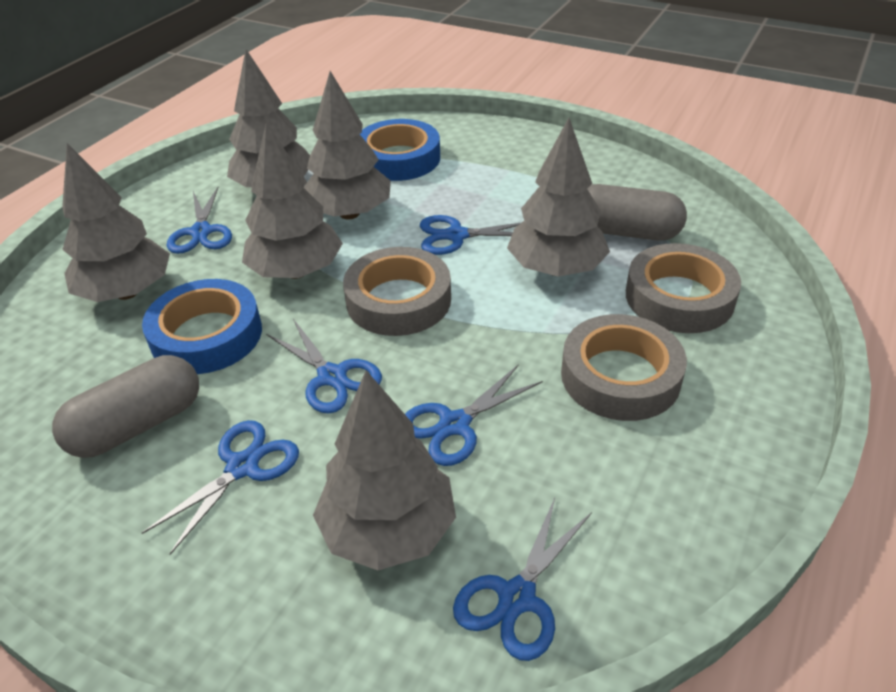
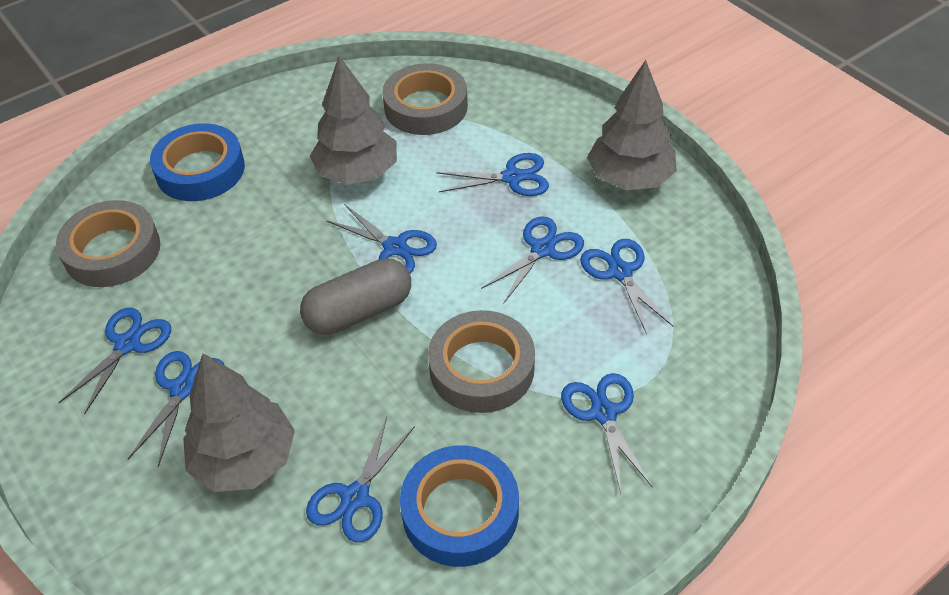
blue scissors: [142,420,299,555] [167,187,232,254] [266,319,382,414] [405,364,543,466] [420,215,522,255] [453,498,592,661] = 6 -> [59,308,171,415] [128,351,224,467] [306,417,415,542] [327,204,437,274] [437,153,549,196] [481,216,584,304] [561,373,652,494] [580,239,673,334] = 8
grey capsule: [52,355,199,458] [587,184,687,241] = 2 -> [300,258,411,335] = 1
grey tree: [62,143,170,302] [227,50,310,187] [242,123,343,279] [303,71,391,220] [313,370,456,570] [507,118,610,277] = 6 -> [183,353,295,492] [310,56,397,185] [587,60,677,190] = 3

